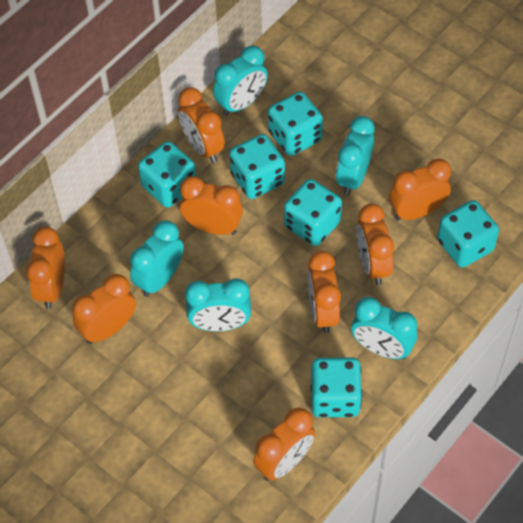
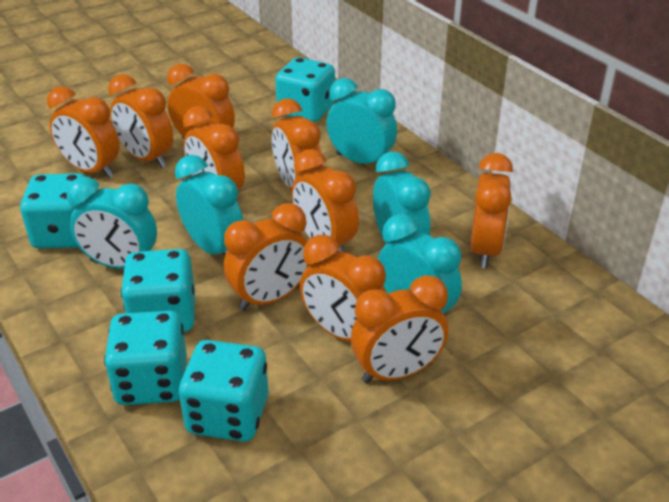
orange clock: [26,226,65,309] [72,274,136,344] [178,87,225,163] [180,176,243,235] [253,408,315,481] [308,251,341,333] [356,203,394,285] [389,158,451,221] = 8 -> [47,86,119,178] [108,74,173,168] [167,64,235,139] [183,106,245,191] [224,203,310,311] [272,99,323,191] [292,149,359,252] [300,235,386,342] [351,275,448,383] [471,153,513,268] = 10
turquoise dice: [138,141,196,208] [229,134,285,199] [268,92,323,156] [284,179,342,246] [311,357,362,417] [437,200,499,268] = 6 -> [20,173,86,248] [104,311,187,405] [121,249,195,332] [179,340,268,442] [275,57,335,122] = 5

